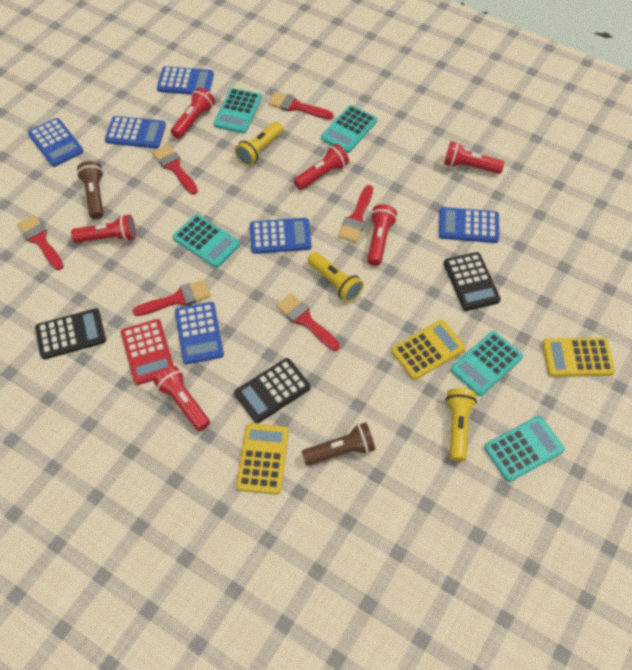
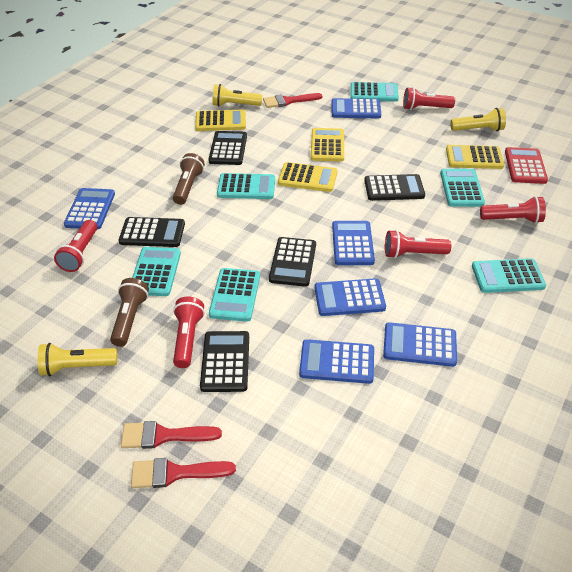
black calculator: [35,308,106,359] [234,358,310,423] [444,252,501,311] = 3 -> [118,217,185,247] [200,331,249,392] [208,131,247,165] [269,237,316,287] [364,174,425,201] = 5
red brush: [17,215,64,270] [132,280,211,316] [152,144,198,195] [268,92,333,119] [276,293,340,351] [338,185,373,243] = 6 -> [121,421,222,449] [131,458,236,488] [263,93,323,108] = 3
red flashlight: [71,214,136,243] [154,366,210,431] [171,87,215,139] [294,144,349,190] [367,204,397,266] [444,141,504,174] = 6 -> [54,220,97,272] [173,296,205,368] [385,230,451,258] [403,87,455,110] [480,196,546,223] = 5
turquoise calculator: [173,214,240,268] [214,88,262,134] [321,105,377,153] [451,331,523,396] [484,416,565,482] = 5 -> [132,247,181,296] [209,268,260,322] [217,173,275,199] [350,82,399,102] [440,169,485,207] [472,258,546,293] = 6
yellow calculator: [236,423,289,495] [391,320,466,380] [542,337,615,377] = 3 -> [195,109,246,131] [278,162,337,192] [311,128,344,162] [446,145,504,169] = 4

